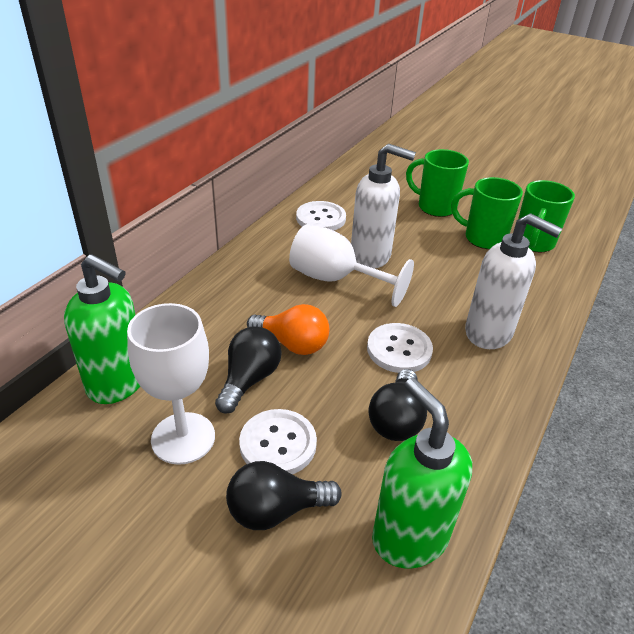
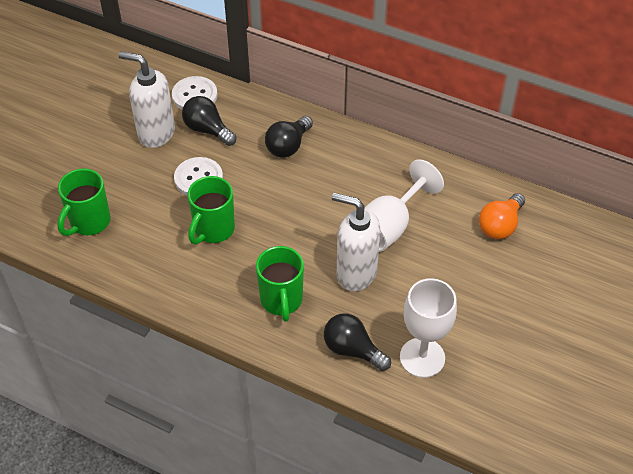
green soap dispenser: [64,254,140,404] [372,378,472,569] = 2 -> none = 0
white button: [239,409,317,474] [296,201,346,231] [367,323,433,373] = 3 -> [172,76,218,110] [174,157,223,196] = 2

